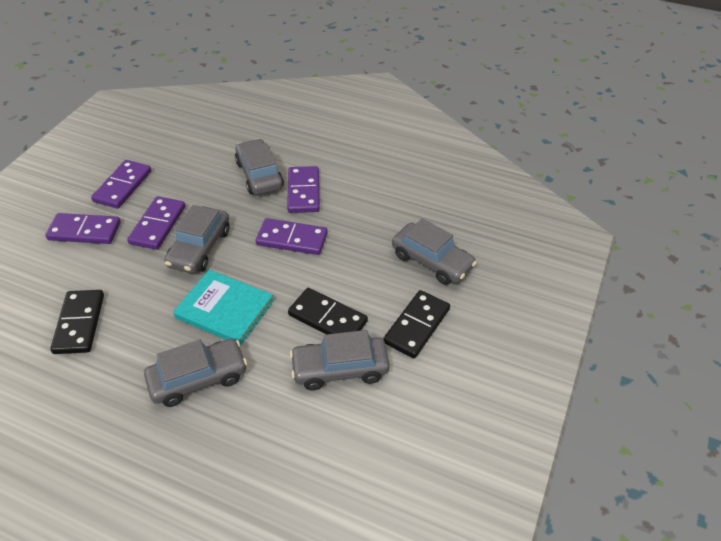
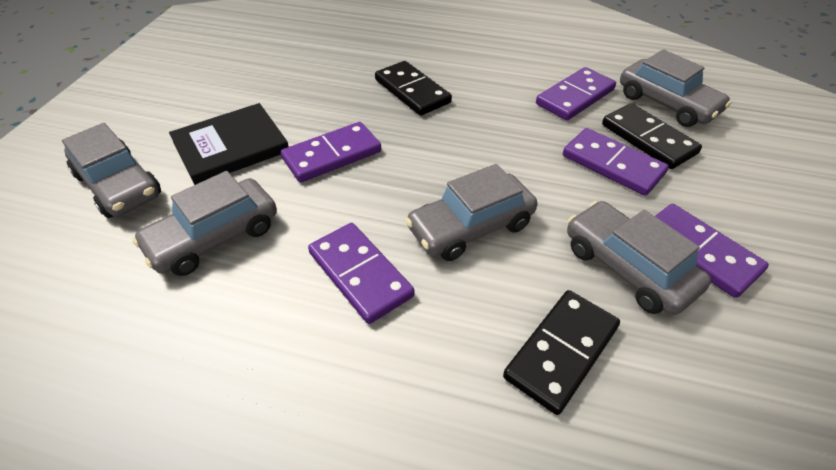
black book: none = 0 -> [169,103,289,185] = 1
turquoise book: [173,269,274,346] = 1 -> none = 0

